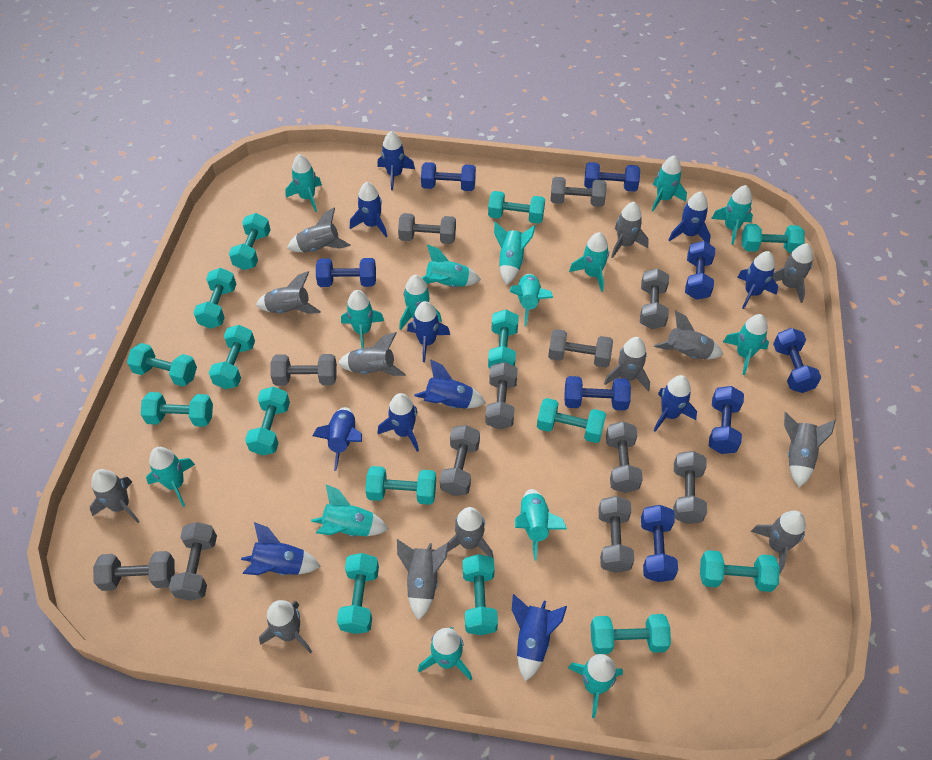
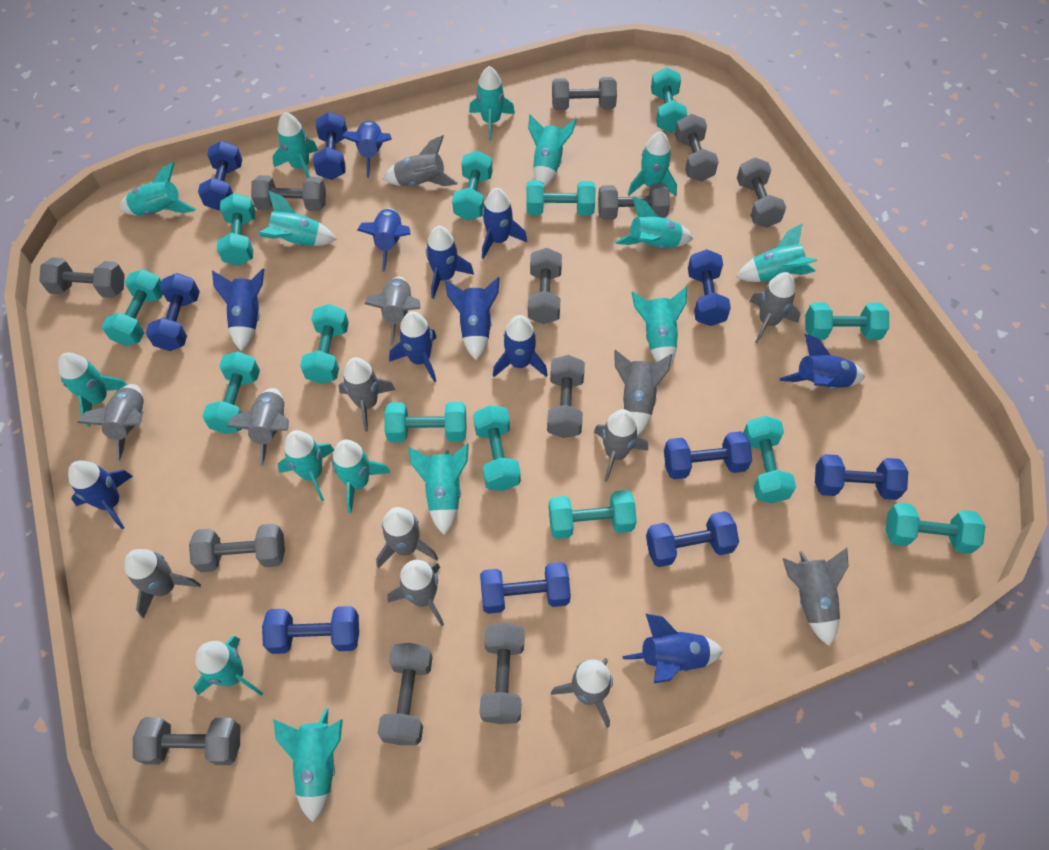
blue dumbbell: [316,258,376,287] [421,162,476,191] [564,376,631,411] [584,162,640,192] [641,505,678,582] [685,241,715,300] [709,386,744,454] [773,328,821,393] = 8 -> [146,273,200,351] [198,141,242,210] [262,606,359,654] [313,112,347,180] [480,562,571,614] [646,511,739,567] [664,431,752,479] [688,249,731,326] [815,454,908,500] = 9
turquoise dumbbell: [127,343,197,386] [141,392,213,427] [193,268,236,329] [209,325,255,389] [229,213,271,270] [245,387,290,456] [337,553,379,634] [365,466,436,505] [463,554,498,635] [488,191,545,224] [488,310,519,369] [537,398,606,443] [591,614,671,654] [700,550,780,592] [742,224,805,253] = 15 -> [102,269,163,346] [202,351,260,434] [217,193,255,266] [300,304,349,384] [384,402,466,442] [452,150,493,220] [473,405,521,491] [526,181,595,216] [549,490,637,539] [651,67,687,133] [743,416,796,503] [805,302,889,340] [886,503,985,554] = 13

